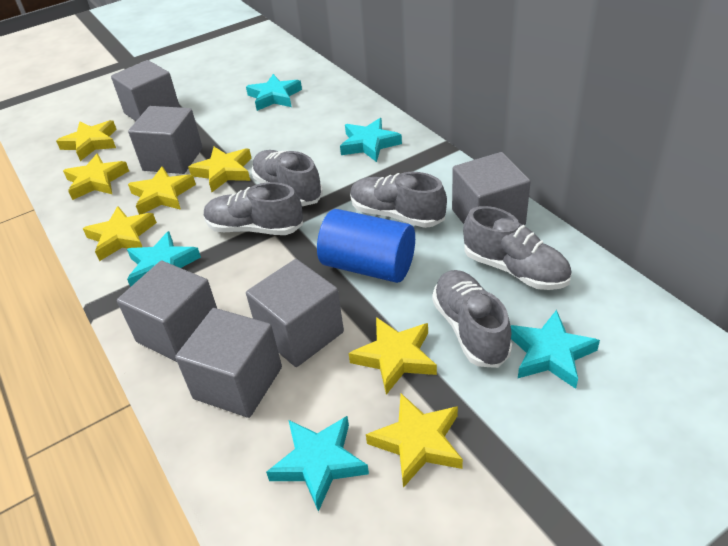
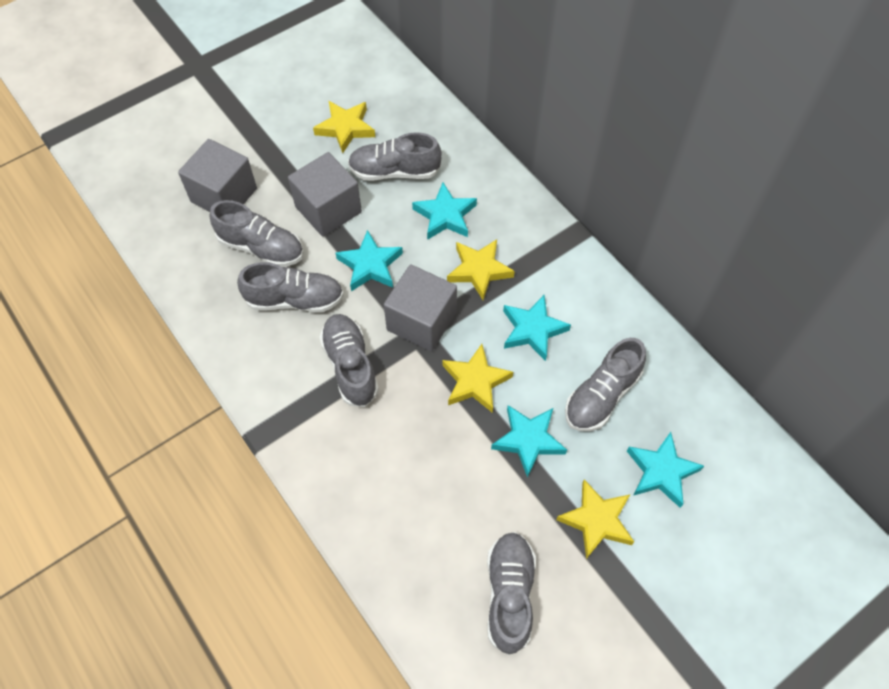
blue cylinder: [317,209,415,283] = 1 -> none = 0
grey cube: [111,60,180,121] [117,261,217,362] [128,106,203,174] [175,308,282,418] [246,259,344,367] [452,152,531,225] = 6 -> [178,139,257,212] [288,152,362,237] [384,264,457,352] = 3
grey shoe: [204,182,303,235] [252,150,323,206] [350,172,447,228] [432,270,512,368] [463,206,572,290] = 5 -> [210,200,303,267] [237,262,344,312] [320,314,379,407] [348,132,442,181] [487,532,536,655] [565,338,646,431] = 6
yellow star: [56,120,117,161] [63,154,129,200] [83,206,157,261] [128,166,196,215] [188,147,251,192] [349,317,437,395] [366,394,463,488] = 7 -> [313,101,375,153] [442,344,513,413] [447,239,515,300] [556,479,634,559] = 4

